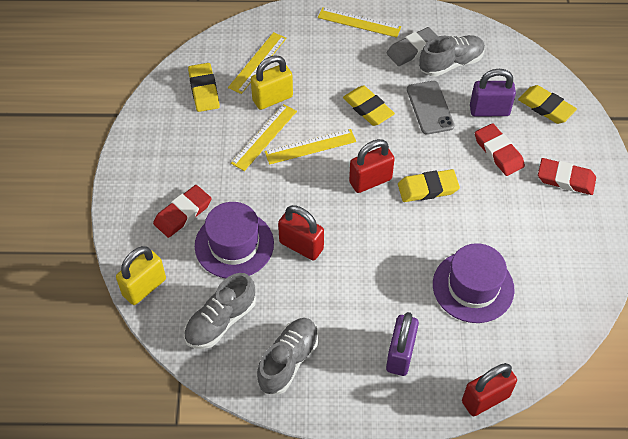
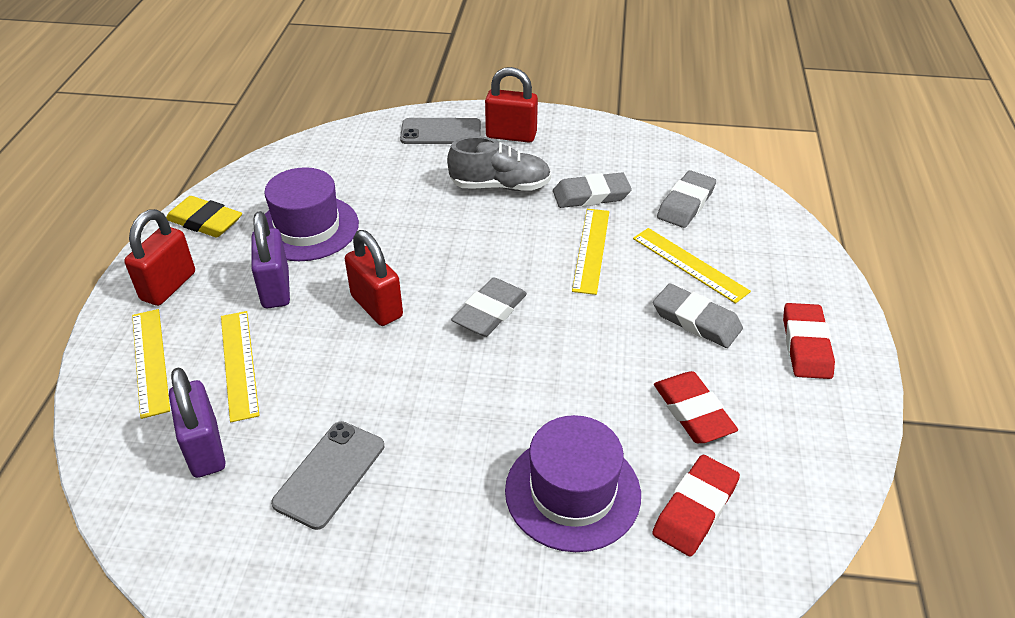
grey eraser: [386,27,438,66] = 1 -> [451,277,527,337] [553,172,632,208] [653,283,743,348] [657,170,716,228] = 4
grey phone: [407,81,455,135] = 1 -> [271,421,384,530] [400,118,481,144] = 2
grey shoe: [184,273,256,349] [257,318,319,395] [419,35,485,77] = 3 -> [447,136,551,191] = 1
yellow eraser: [188,63,220,112] [343,85,395,126] [398,169,460,202] [518,85,577,124] = 4 -> [166,196,242,238] = 1
yellow padlock: [116,246,166,305] [251,55,293,110] = 2 -> none = 0

